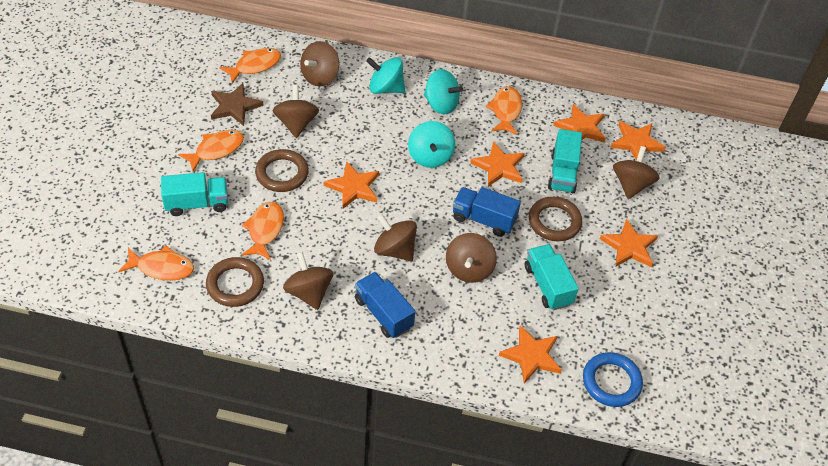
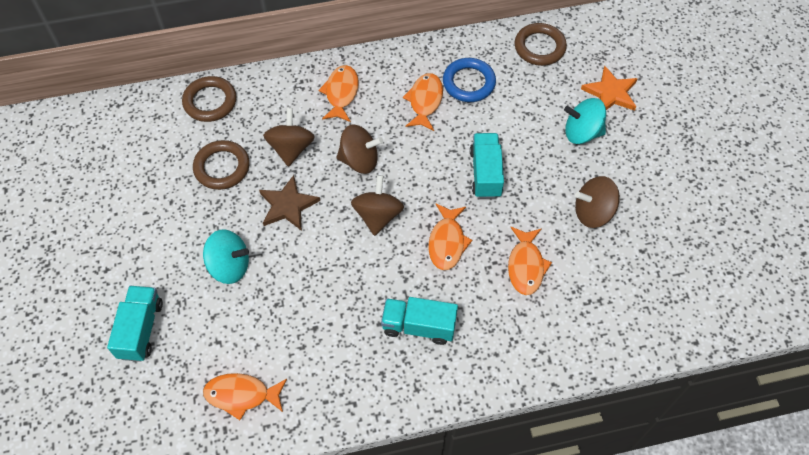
blue truck: [355,272,415,338] [453,187,521,237] = 2 -> none = 0
brown spinning top: [272,84,319,138] [283,252,334,310] [300,41,339,86] [374,214,417,261] [446,233,497,283] [613,146,660,199] = 6 -> [263,108,315,167] [336,125,383,174] [351,175,404,236] [575,176,620,228] = 4
orange star: [324,161,379,209] [470,141,525,187] [499,325,562,384] [553,104,606,142] [600,219,658,267] [610,121,666,161] = 6 -> [581,66,638,111] = 1
turquoise spinning top: [366,57,405,94] [408,121,455,168] [424,69,463,115] = 3 -> [203,229,249,284] [564,98,606,144] = 2

